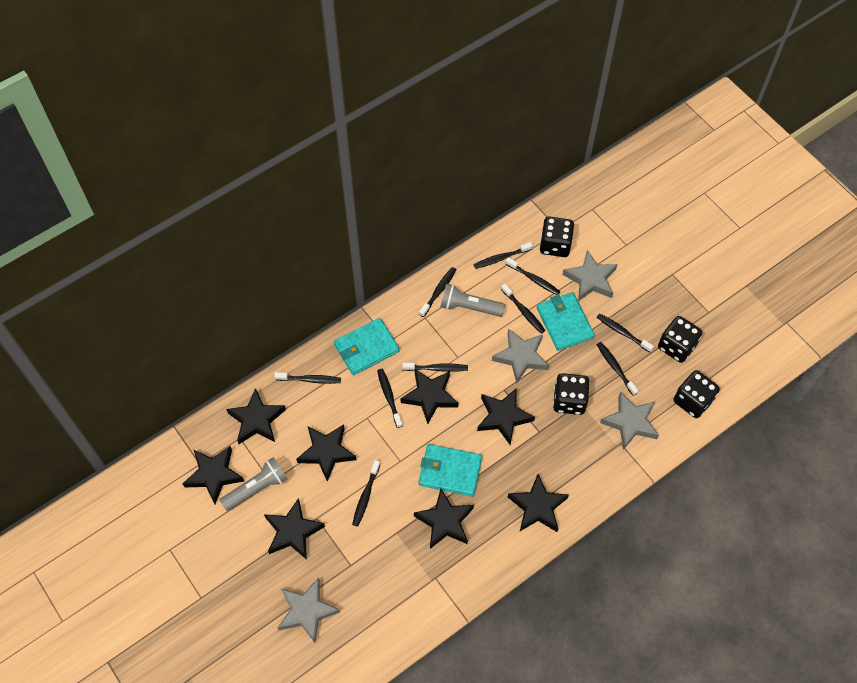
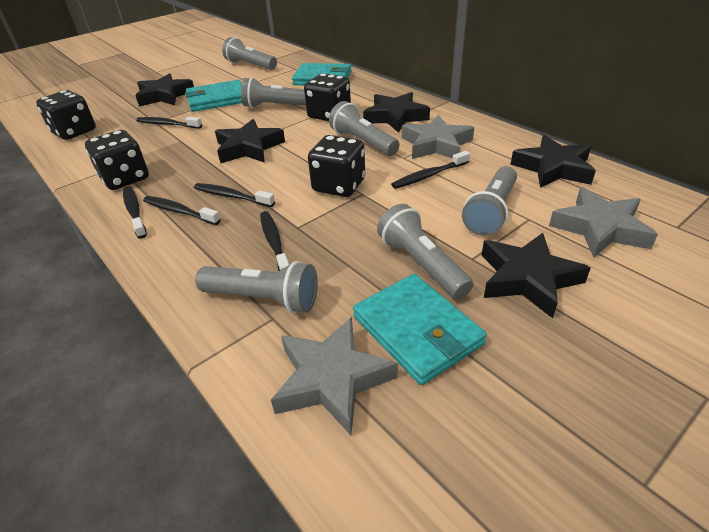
black star: [182,446,244,504] [226,388,286,444] [264,498,325,560] [296,424,356,482] [400,369,458,424] [414,489,474,549] [477,388,535,445] [508,474,569,532] = 8 -> [135,73,194,107] [215,119,285,163] [363,92,430,133] [481,233,591,318] [510,135,596,188] = 5
black toothbrush: [274,372,341,384] [352,460,380,527] [377,369,403,428] [402,363,468,372] [419,267,456,317] [474,242,533,269] [501,284,546,334] [506,257,560,295] [596,342,639,396] [597,313,654,353] = 10 -> [123,186,147,239] [136,117,202,129] [143,196,221,225] [194,183,275,207] [260,211,289,271] [391,151,470,189] = 6
grey flashlight: [220,457,287,511] [440,283,505,317] = 2 -> [195,261,318,313] [222,37,277,70] [241,77,306,108] [329,101,399,156] [377,204,473,300] [462,166,517,236] = 6
grey star: [278,578,340,643] [492,329,549,383] [562,250,618,301] [600,392,659,450] = 4 -> [271,317,398,435] [402,115,474,159] [549,187,658,258] = 3

